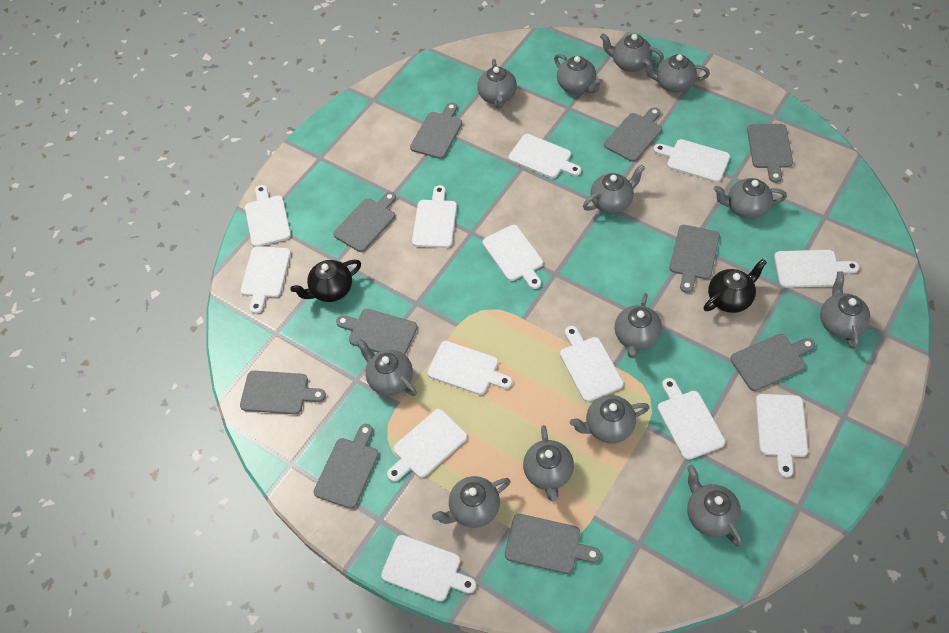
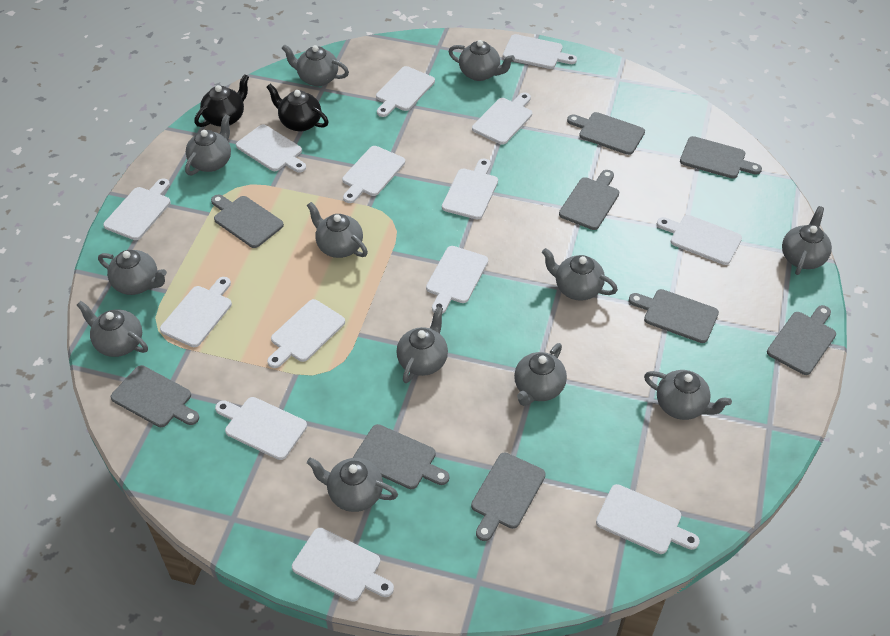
grey cutting board: [240,371,326,415] [313,424,379,509] [333,192,396,252] [336,309,418,355] [410,102,462,159] [505,514,601,574] [604,107,662,162] [669,225,720,293] [730,334,815,391] [747,124,793,183] = 10 -> [111,365,199,427] [211,194,284,248] [353,424,449,489] [471,452,546,541] [559,170,619,230] [567,112,645,155] [629,289,719,343] [680,136,762,179] [767,305,836,375] = 9
grey teapot: [356,338,417,396] [432,476,510,528] [477,59,517,108] [523,425,574,501] [554,54,603,94] [570,395,650,443] [583,164,645,213] [600,33,664,72] [615,293,662,358] [642,54,710,92] [687,465,742,546] [714,178,787,219] [820,271,870,349] = 13 -> [77,301,148,357] [98,250,167,295] [185,114,231,176] [282,44,349,86] [307,202,368,258] [307,458,398,512] [396,306,448,383] [448,40,515,81] [514,343,567,406] [542,248,618,301] [644,370,732,420] [782,206,832,275] = 12
white cutting board: [241,246,291,314] [245,185,291,247] [381,535,476,602] [387,409,467,482] [412,185,457,248] [427,341,512,395] [483,225,543,289] [509,134,581,178] [560,326,624,402] [654,139,730,182] [657,378,725,460] [756,394,808,478] [774,250,859,288] = 13 -> [103,178,171,240] [160,277,232,347] [215,397,307,460] [236,125,306,173] [267,299,345,368] [292,528,394,602] [342,146,405,203] [376,66,435,117] [426,246,488,314] [442,158,498,220] [472,93,532,145] [503,34,577,69] [596,484,700,554] [657,215,742,265] = 14

